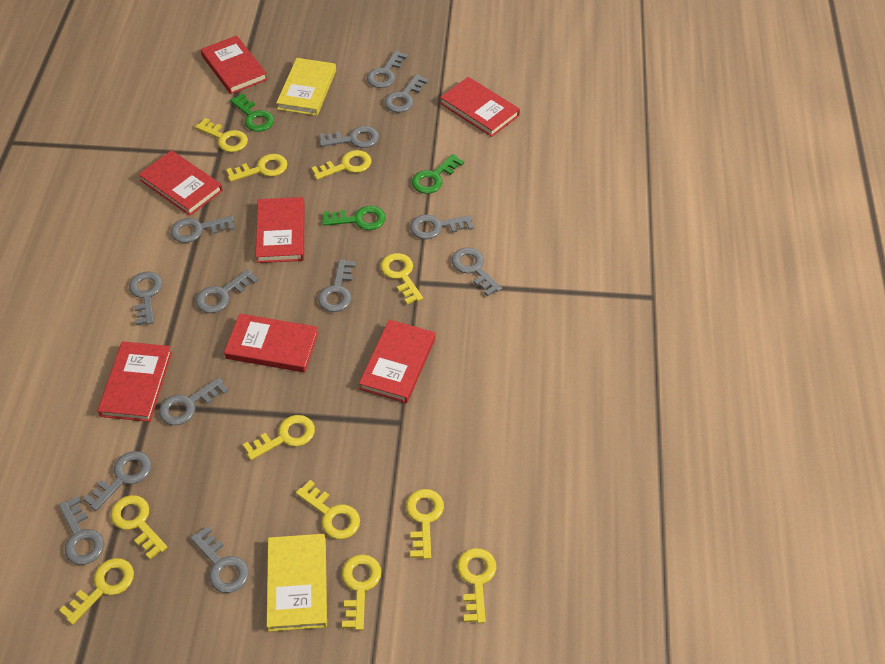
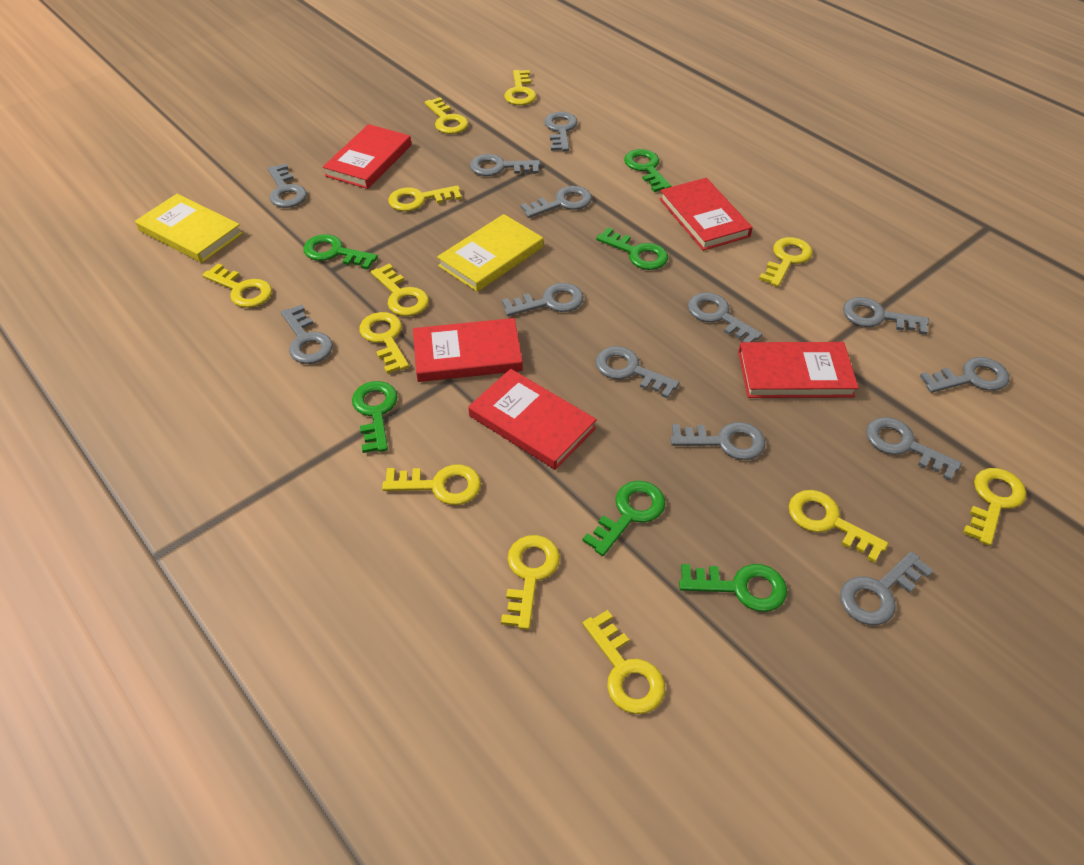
green key: [230,93,274,132] [322,206,386,230] [412,154,464,194] = 3 -> [303,234,378,270] [352,381,398,453] [582,481,666,556] [596,228,668,270] [624,149,672,192] [679,564,787,612] = 6
red book: [97,341,172,422] [138,150,223,216] [201,35,268,94] [224,314,318,372] [255,197,305,263] [359,319,435,403] [440,77,520,137] = 7 -> [323,124,411,189] [413,318,523,382] [468,369,597,470] [660,178,753,251] [738,342,859,398] = 5
yellow key: [59,558,134,625] [111,495,167,559] [195,118,248,152] [226,154,287,182] [243,415,315,460] [296,480,360,539] [311,150,371,180] [342,554,381,630] [380,253,423,304] [406,489,444,559] [457,548,497,623] = 11 -> [202,263,272,308] [359,312,409,374] [371,264,429,316] [382,465,481,505] [388,185,462,211] [425,97,468,134] [501,535,560,630] [504,70,537,105] [583,610,665,714] [759,237,813,287] [789,490,888,563] [963,468,1026,546] = 12

